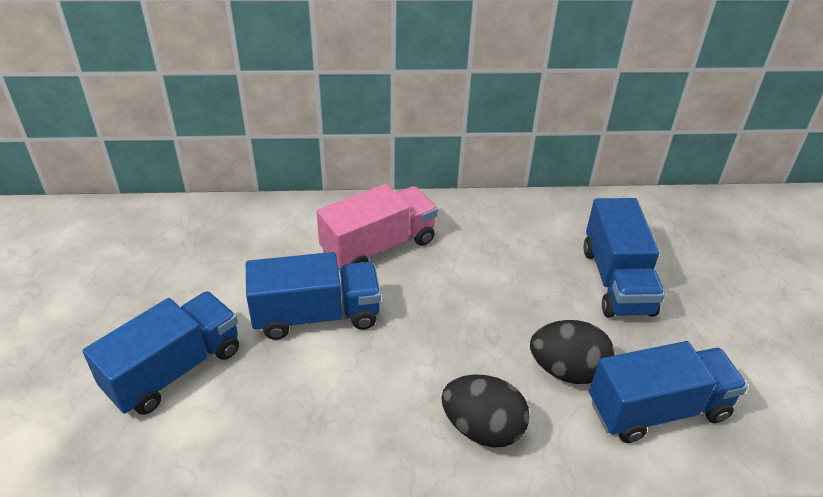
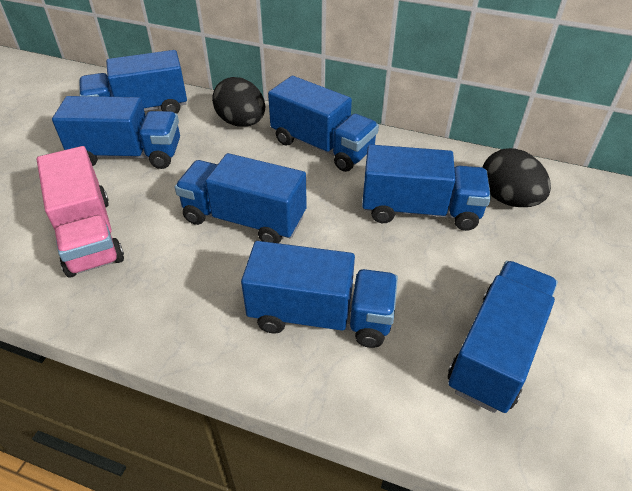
blue truck: [83,291,239,415] [246,252,381,340] [584,198,665,317] [589,341,748,443] = 4 -> [52,96,180,169] [79,50,187,113] [175,153,307,243] [241,241,398,348] [268,76,379,172] [362,145,491,231] [448,261,558,413] = 7

